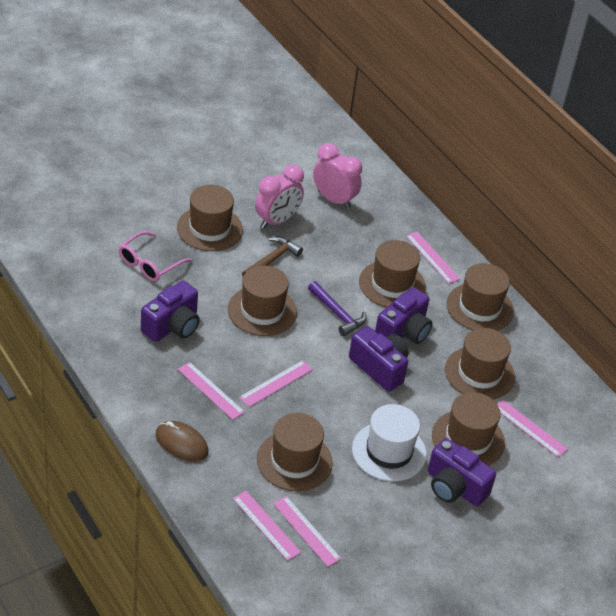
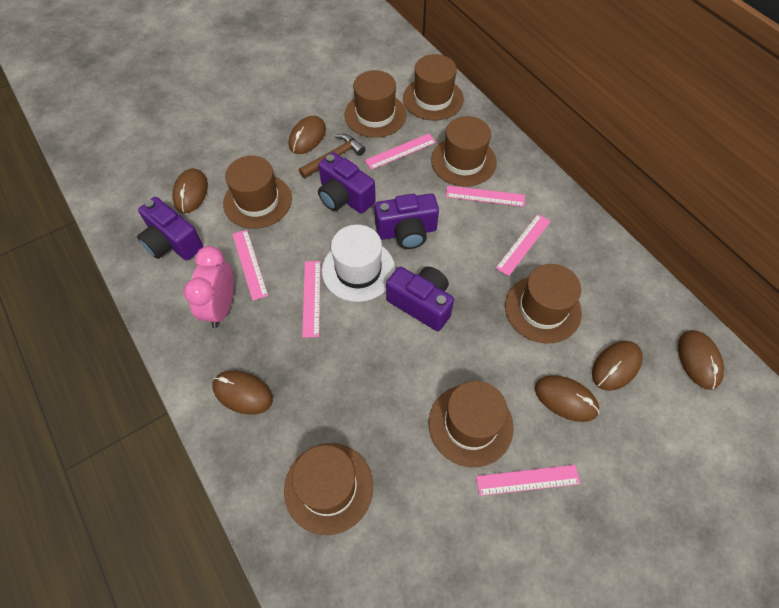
brown mouse: [156,421,208,461] = 1 -> [172,168,208,213] [212,371,273,415] [289,116,326,154] [535,375,599,422] [592,341,643,391] [678,330,724,390] = 6
pink clock: [255,165,304,229] [313,143,362,209] = 2 -> [184,246,234,328] = 1
pink glasses: [119,231,192,282] = 1 -> none = 0
purple hammer: [308,281,367,337] = 1 -> none = 0

